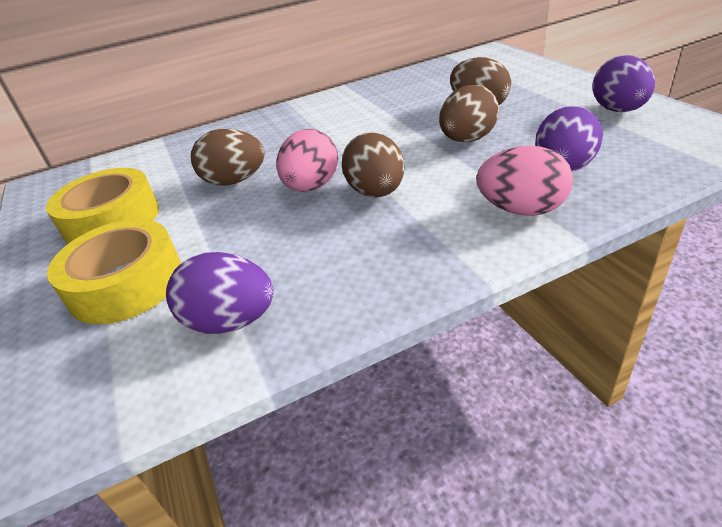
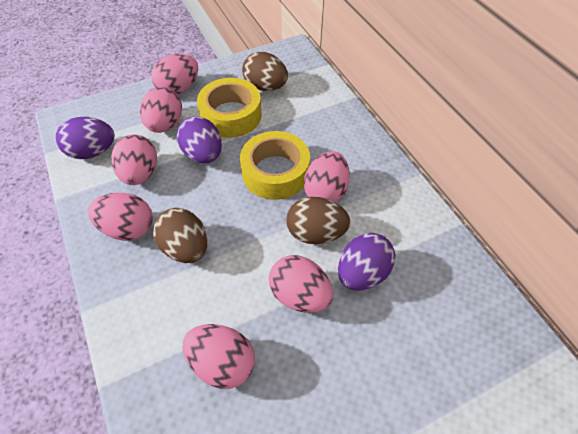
brown egg: [191,129,265,186] [342,132,405,197] [439,85,499,142] [450,57,511,105] = 4 -> [153,208,207,263] [242,52,288,91] [286,197,350,244] = 3
pink egg: [276,129,338,192] [476,146,573,216] = 2 -> [88,193,153,240] [111,134,157,185] [140,87,182,133] [151,54,198,95] [183,324,255,389] [269,255,333,313] [304,151,350,203] = 7

